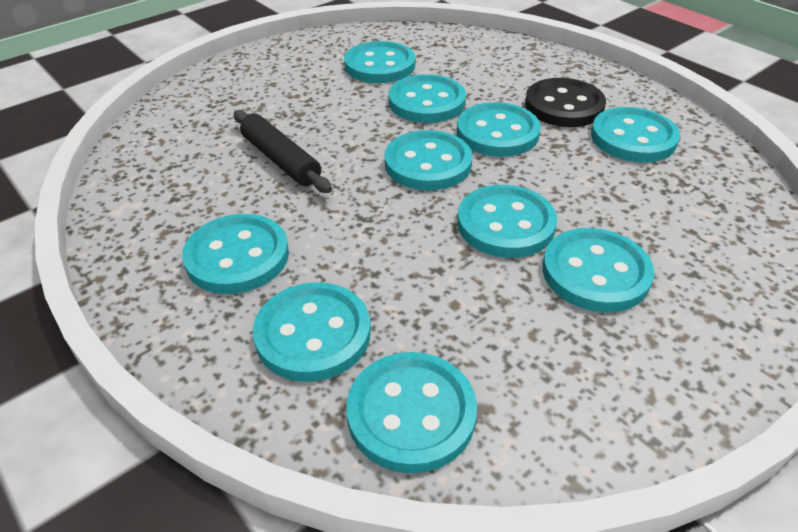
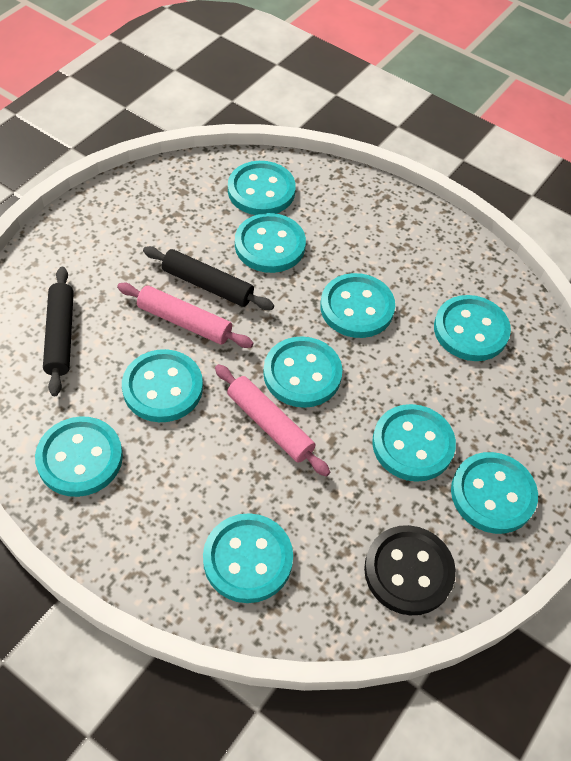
black rolling pin: [234,110,332,193] = 1 -> [43,267,74,396] [143,246,274,310] = 2
pink rolling pin: none = 0 -> [117,283,253,348] [215,364,330,477] = 2

